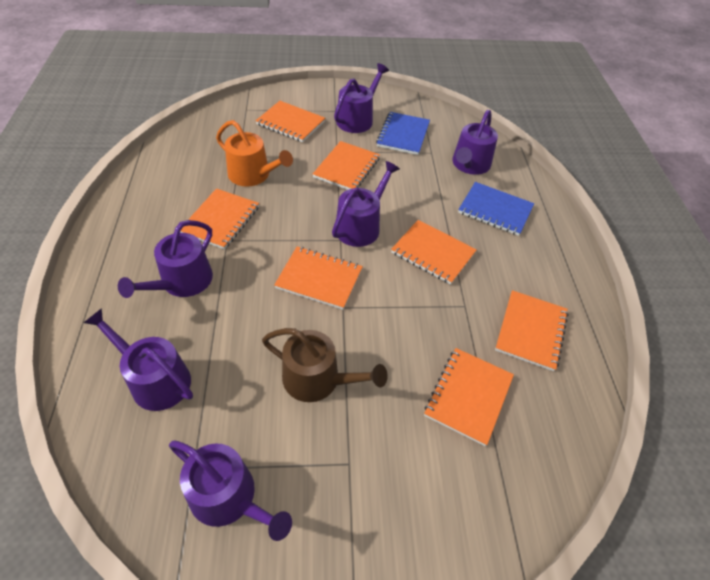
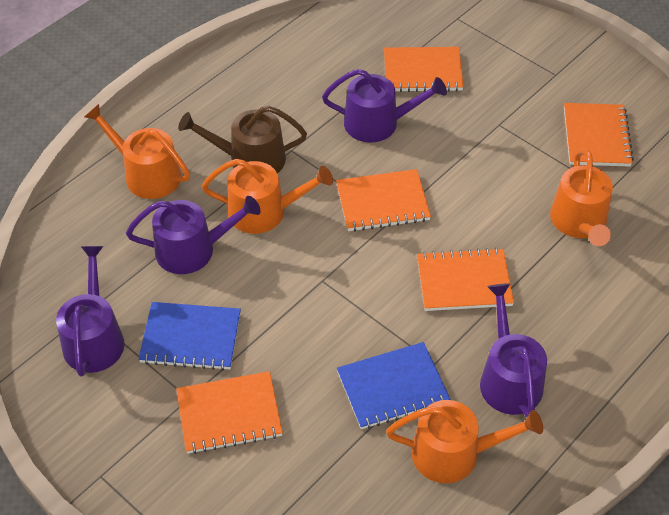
orange notebook: [180,188,259,250] [256,101,325,142] [274,246,363,310] [313,141,380,190] [391,220,477,285] [424,348,514,446] [495,290,568,371] = 7 -> [176,371,283,454] [336,169,431,232] [384,47,464,92] [417,248,514,311] [564,103,634,167] = 5
orange watering can: [216,120,293,187] = 1 -> [84,104,190,199] [202,159,333,234] [386,400,543,483] [550,149,613,246] = 4
purple watering can: [84,308,193,411] [118,220,213,298] [169,440,292,541] [332,161,400,247] [334,63,389,133] [452,110,498,175] = 6 -> [56,246,124,376] [126,196,261,274] [322,69,447,143] [480,283,547,417] = 4

